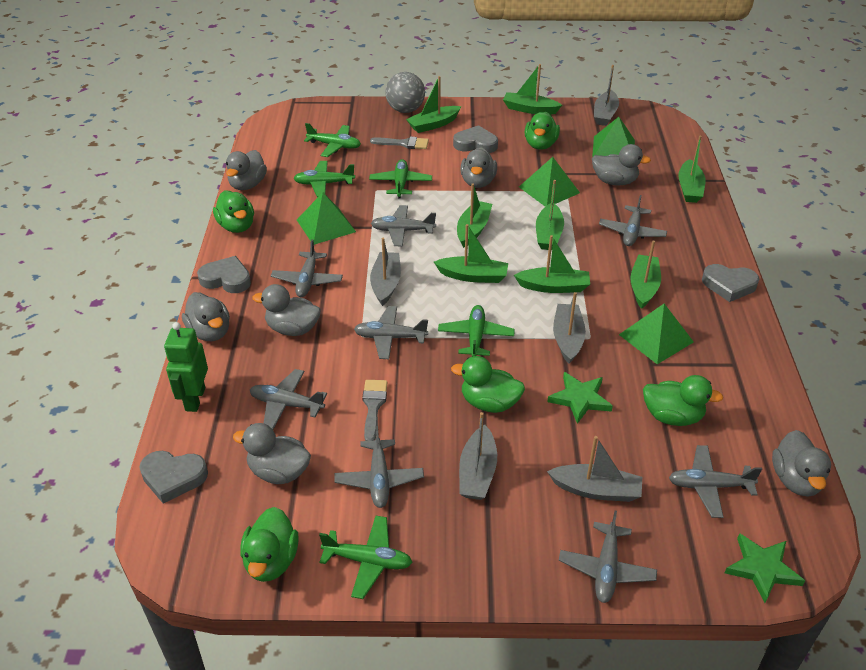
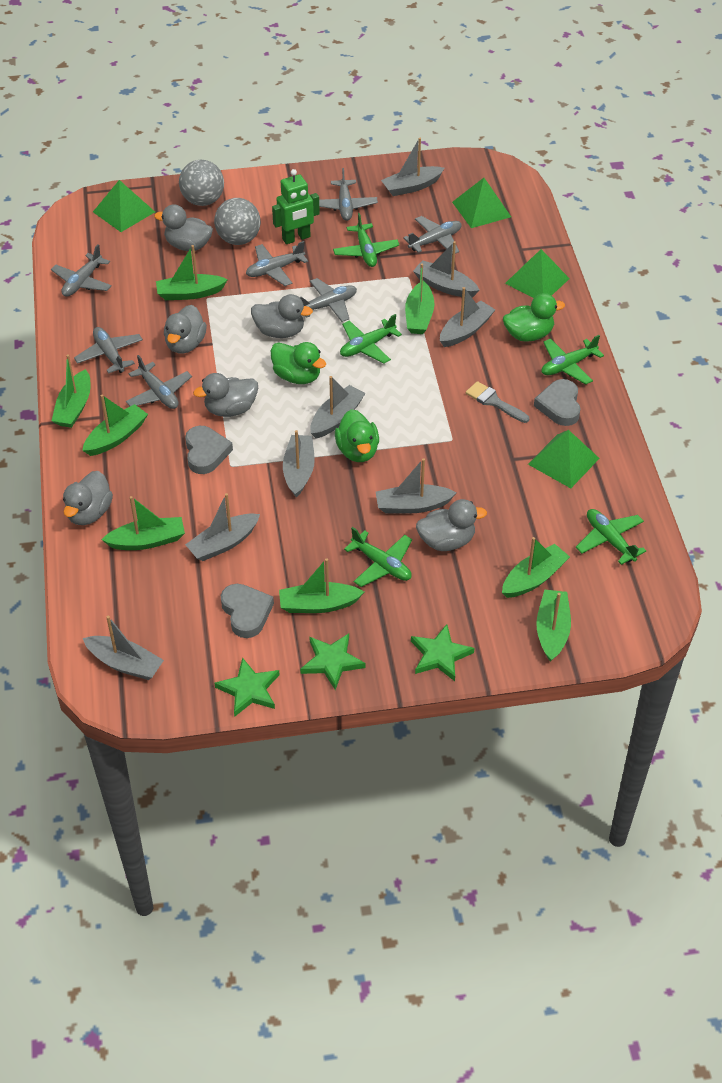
green duck: [213,190,254,233] [240,507,299,582] [451,356,525,413] [525,112,560,150] [643,375,723,426] = 5 -> [271,342,326,384] [335,409,379,462] [503,293,565,342] = 3
green star: [547,372,613,424] [725,533,805,603] = 2 -> [215,657,280,717] [300,634,366,690] [411,624,475,681] = 3
grey ball: [385,72,425,113] = 1 -> [179,160,224,206] [214,198,261,245] = 2
grey boat: [370,238,401,306] [459,412,497,500] [547,436,642,502] [553,292,586,364] [594,65,619,126] = 5 -> [83,616,164,680] [185,493,260,561] [283,430,315,497] [310,376,366,439] [376,458,457,514] [381,138,444,196] [413,241,480,298] [440,287,496,347] = 8
grey brush: [362,380,387,441] [370,137,429,149] = 2 -> [466,381,529,423] = 1
grey duck: [182,292,230,341] [226,150,267,190] [233,423,311,484] [253,284,321,336] [460,147,497,188] [592,144,651,186] [772,430,831,497] = 7 -> [63,471,113,525] [154,204,213,251] [164,305,207,354] [193,373,258,417] [251,294,313,338] [416,499,487,551] = 6
grey heart: [139,451,208,503] [197,256,251,293] [453,125,498,153] [702,264,759,302] = 4 -> [185,426,233,474] [221,584,274,638] [534,379,581,426] = 3
grey plane: [250,369,327,429] [271,239,343,297] [335,426,424,508] [354,306,428,359] [371,205,436,247] [559,511,657,603] [599,195,667,246] [669,445,762,518] = 8 -> [51,244,112,297] [74,327,143,374] [126,355,192,409] [246,241,308,286] [299,278,357,322] [319,168,378,221] [403,216,461,254] = 7

